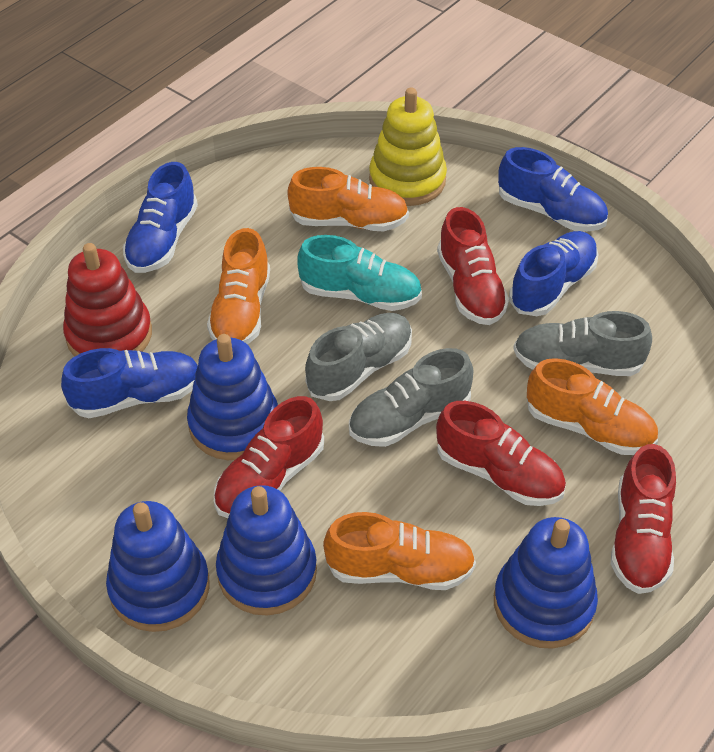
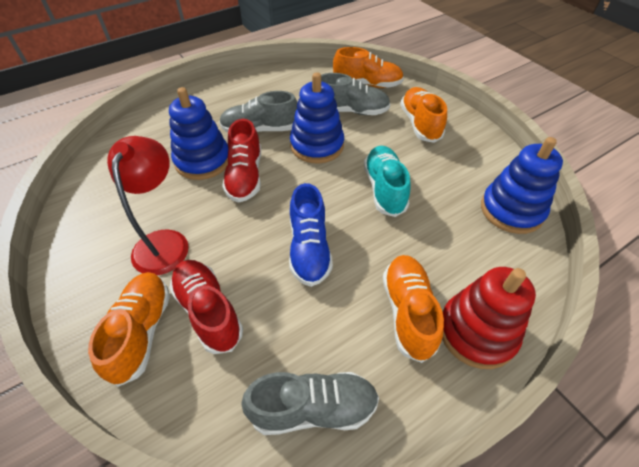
blue shoe: [61,348,198,418] [123,162,198,273] [498,147,608,232] [509,231,598,316] = 4 -> [289,183,333,287] = 1
blue stacking toy: [106,501,210,632] [187,334,278,460] [216,485,317,616] [494,517,598,649] = 4 -> [169,87,228,180] [290,72,344,163] [481,137,563,234] = 3
red lamp: none = 0 -> [107,136,189,275] = 1
red shoe: [214,396,324,518] [436,401,566,506] [437,207,509,325] [611,444,676,594] = 4 -> [169,260,243,354] [222,119,261,203] = 2
yellow stacking toy: [369,88,447,206] = 1 -> none = 0

